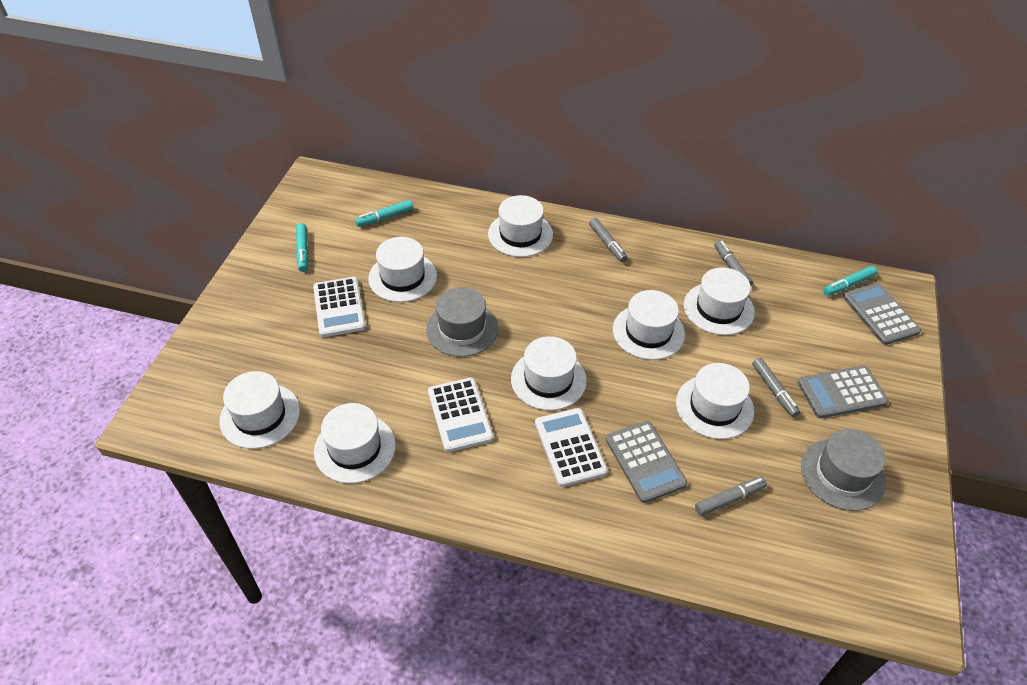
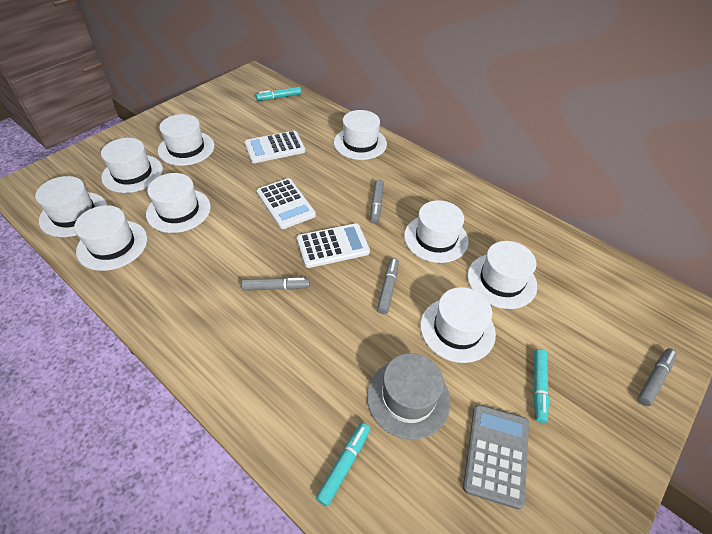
grey calculator: [606,421,687,503] [798,366,889,418] [843,283,921,345] = 3 -> [463,405,529,509] = 1
grey hat: [426,287,498,357] [801,429,886,511] = 2 -> [367,353,450,440] = 1
white hat: [219,371,300,449] [314,403,396,483] [368,237,437,302] [488,195,553,257] [511,336,587,411] [613,290,685,360] [676,363,754,439] [684,267,755,335] = 8 -> [35,176,107,237] [74,205,147,271] [101,138,163,193] [146,173,211,233] [158,114,214,166] [334,110,387,160] [404,200,469,263] [420,287,496,363] [468,241,537,309] = 9

